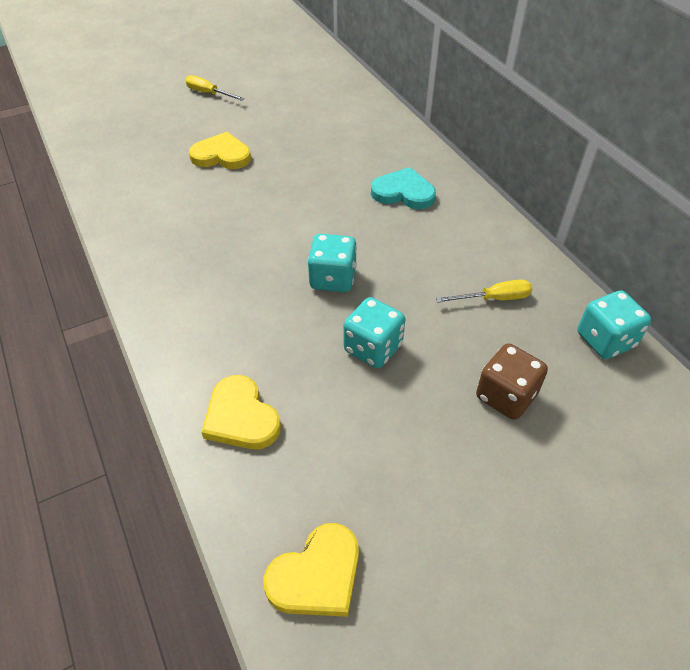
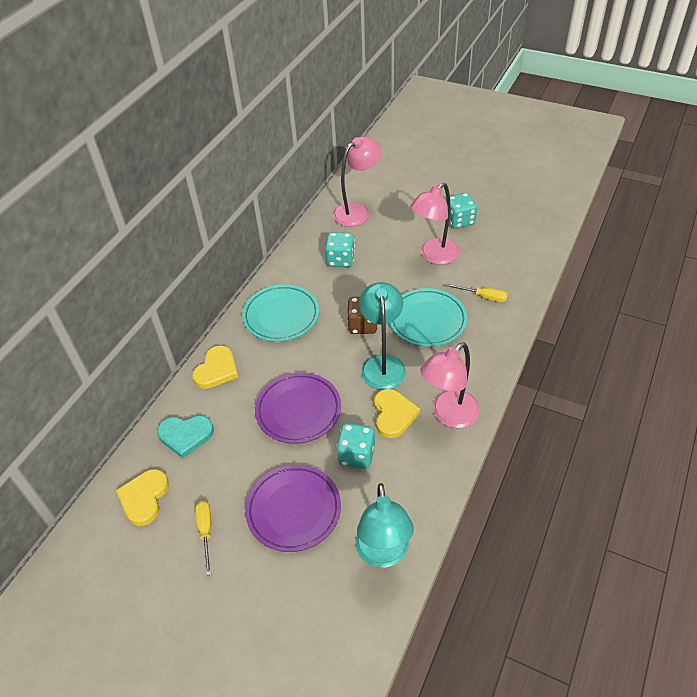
pink lamp: none = 0 -> [333,137,382,227] [410,182,460,265] [420,342,480,428] = 3
purple plate: none = 0 -> [245,465,341,552] [255,372,341,444] = 2
turquoise lamp: none = 0 -> [355,483,414,567] [359,282,406,390] = 2
turquoise plate: none = 0 -> [242,284,319,342] [390,288,468,347] = 2

